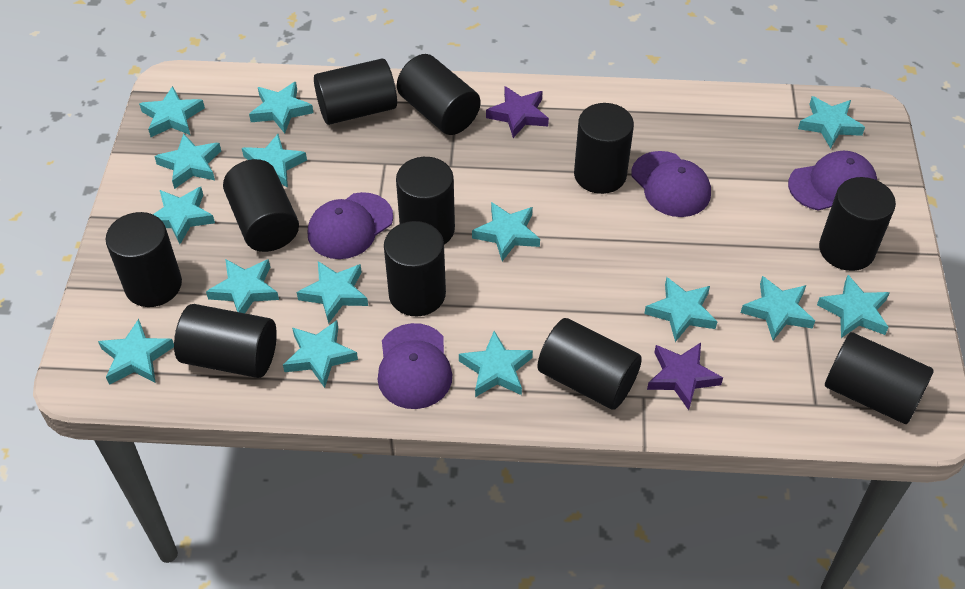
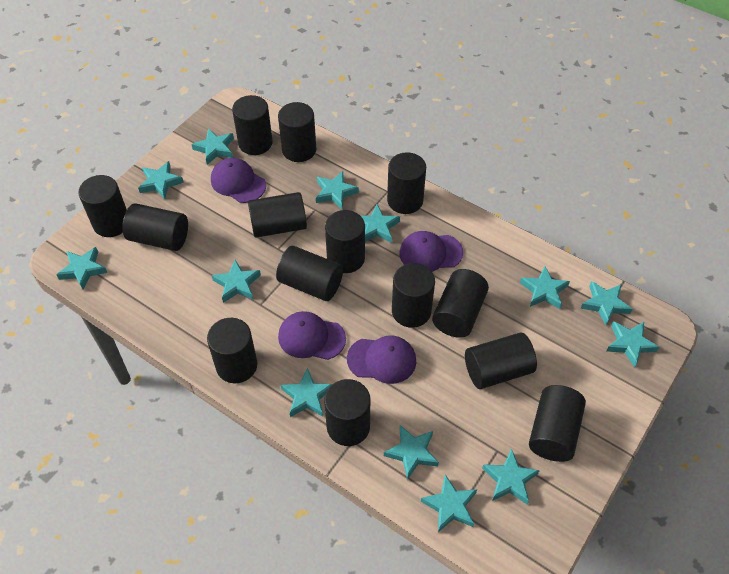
black cylinder: [106,212,182,307] [174,304,277,378] [223,159,299,252] [314,59,397,125] [384,221,446,316] [396,157,455,245] [397,54,481,135] [537,318,642,410] [574,103,634,194] [819,177,896,271] [825,332,934,424] = 11 -> [78,175,127,237] [122,203,188,251] [207,318,257,383] [232,95,273,155] [248,192,307,237] [276,246,343,301] [278,102,316,162] [324,379,370,446] [325,210,365,273] [387,152,426,214] [392,263,435,328] [432,269,489,338] [465,332,537,389] [529,385,586,462] = 14
purple star: [486,86,549,138] [647,343,723,410] = 2 -> none = 0
turquoise star: [98,319,174,385] [139,86,205,137] [153,187,215,244] [154,134,221,189] [206,259,279,313] [242,134,307,188] [249,82,313,133] [283,320,358,388] [297,261,368,324] [459,331,533,397] [472,202,540,261] [644,277,718,342] [741,276,815,341] [798,96,865,149] [817,275,890,338] = 15 -> [56,247,107,290] [138,161,184,199] [191,129,234,165] [212,260,261,303] [281,368,332,417] [316,171,359,209] [361,204,400,243] [384,425,439,480] [421,475,477,532] [482,449,540,505] [520,266,570,309] [580,281,632,325] [606,321,659,368] = 13

